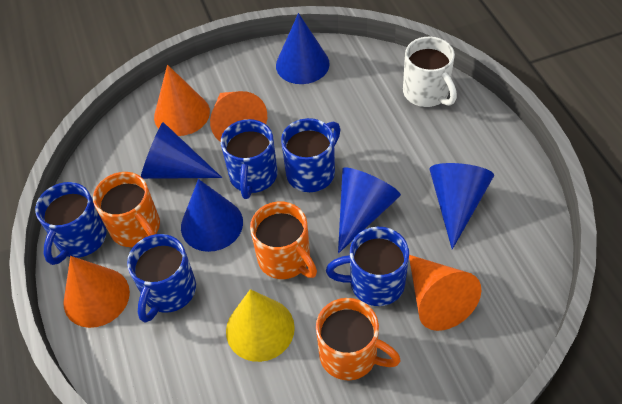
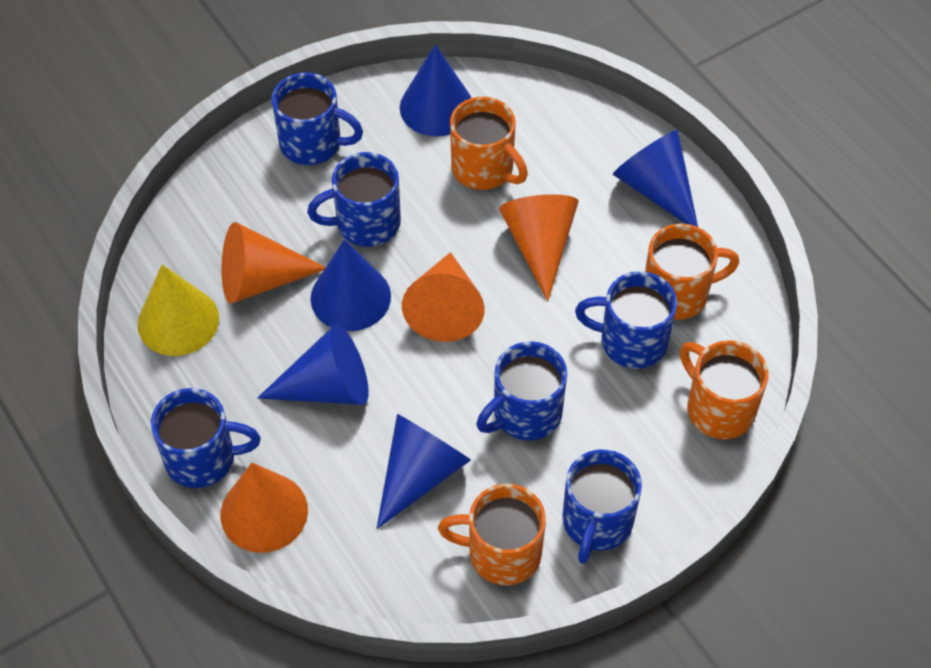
blue mug: [35,182,107,265] [127,234,196,323] [221,119,277,199] [281,118,341,192] [326,227,409,306] = 5 -> [151,388,261,488] [272,72,363,165] [307,152,401,247] [477,341,567,440] [563,450,642,564] [575,271,677,369] = 6
orange mug: [93,172,160,247] [250,201,317,279] [316,298,401,380] = 3 -> [438,484,546,585] [450,97,528,190] [645,224,739,320] [680,340,769,439] = 4
white mug: [403,37,457,107] = 1 -> none = 0

